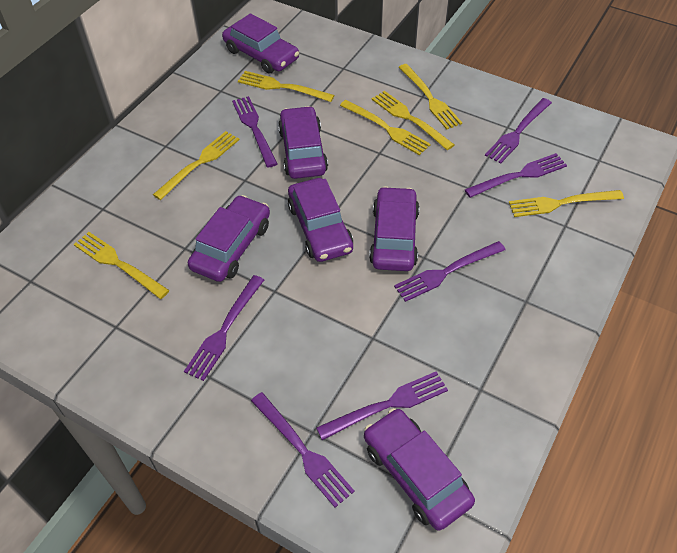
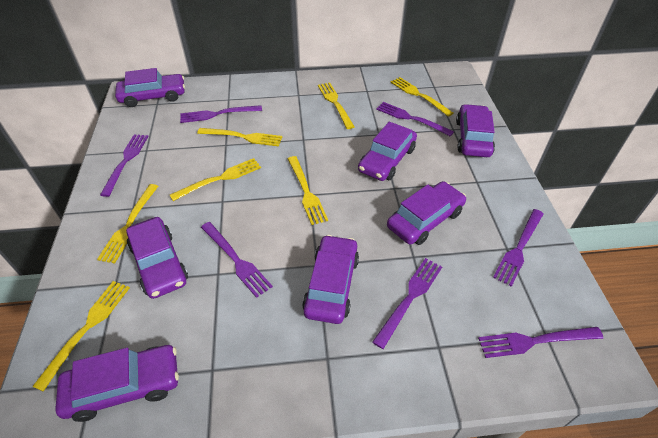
purple car: [188,195,270,282] [222,13,299,73] [278,106,328,179] [288,178,353,262] [364,408,475,531] [369,186,420,271] = 6 -> [55,345,179,422] [115,68,185,107] [126,217,188,299] [302,235,359,324] [358,122,417,181] [387,181,466,245] [456,104,495,157] = 7

